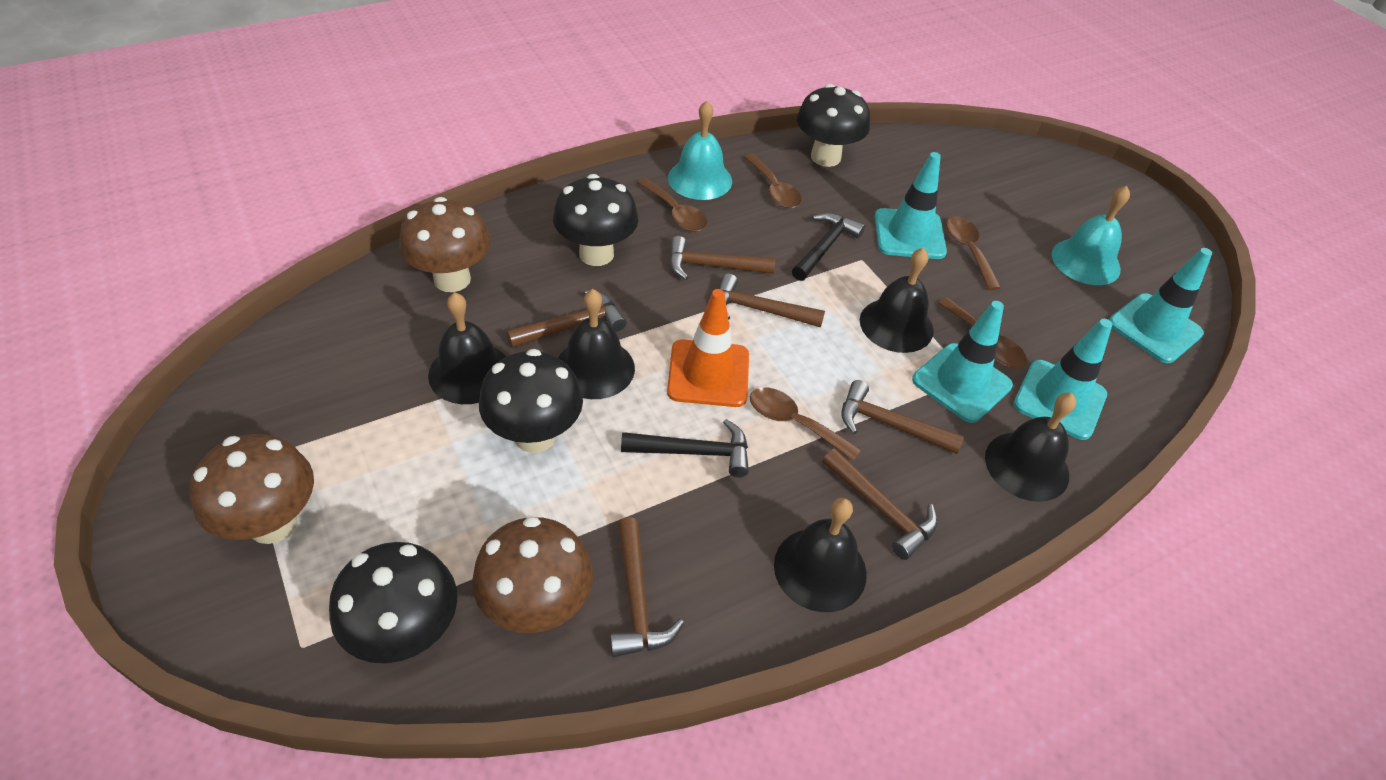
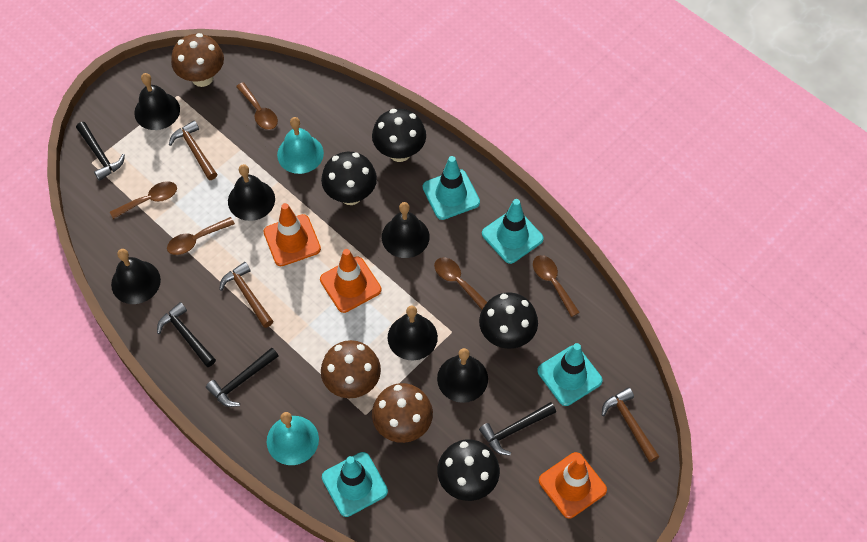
black bell: [428,292,506,404] [558,289,635,399] [774,498,867,612] [860,248,934,353] [985,393,1076,502] = 5 -> [111,249,161,304] [134,73,180,130] [228,164,275,221] [382,202,430,258] [388,306,438,360] [437,348,488,403] = 6
black hammer: [621,419,749,477] [792,213,865,281] = 2 -> [76,122,125,181] [157,302,216,367] [206,348,279,407] [479,402,556,455] = 4
brown hammer: [506,290,627,348] [610,517,684,657] [669,236,775,280] [719,273,825,327] [822,449,938,560] [841,380,964,454] = 6 -> [169,120,217,180] [219,262,273,328] [602,387,659,463] = 3
orange traffic cone: [667,289,749,407] = 1 -> [264,203,321,266] [320,249,381,313] [539,452,607,518] = 3

